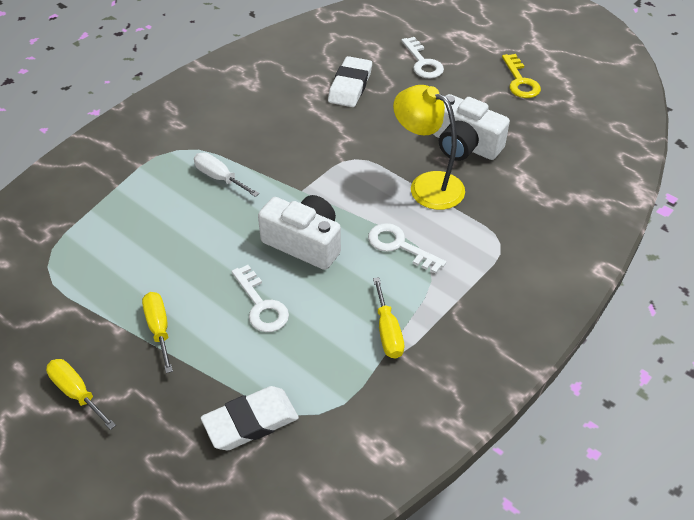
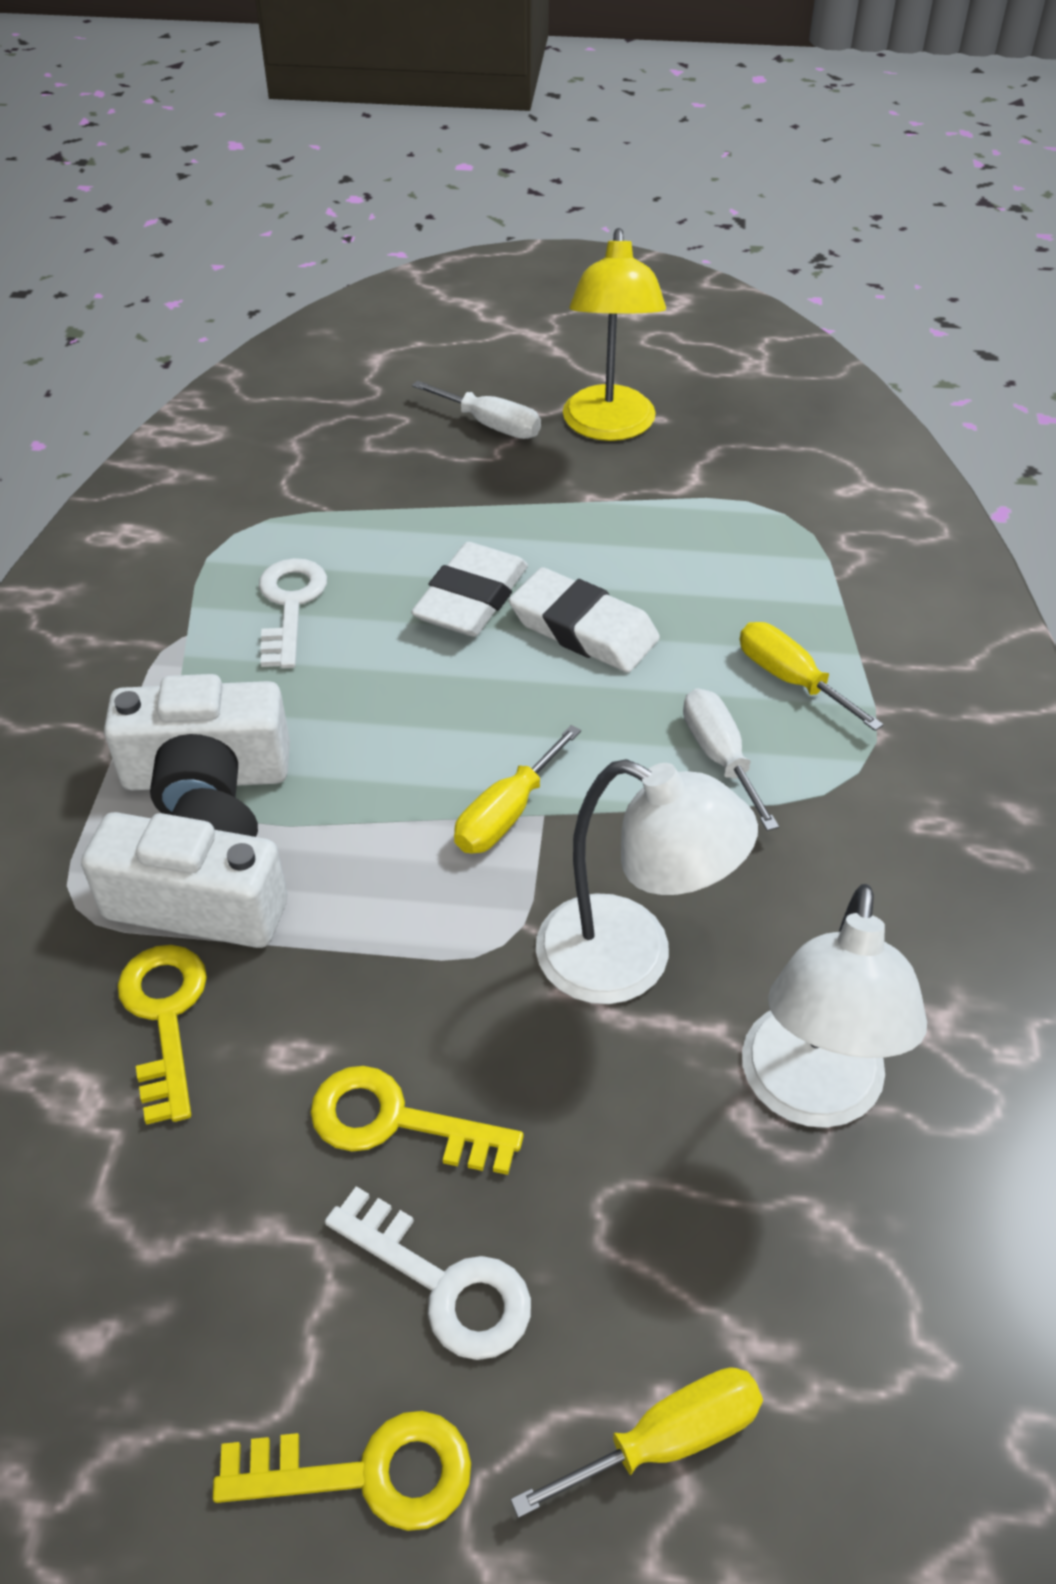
white key: [231,265,289,332] [368,223,446,274] [401,37,444,79] = 3 -> [259,558,327,668] [325,1186,531,1360] = 2
white lamp: none = 0 -> [536,759,758,1004] [742,884,927,1128] = 2
white screwdriver: [194,152,259,197] = 1 -> [412,381,541,439] [683,688,779,831] = 2
yellow key: [502,54,541,98] = 1 -> [117,945,207,1125] [213,1411,471,1531] [310,1066,524,1175] = 3

